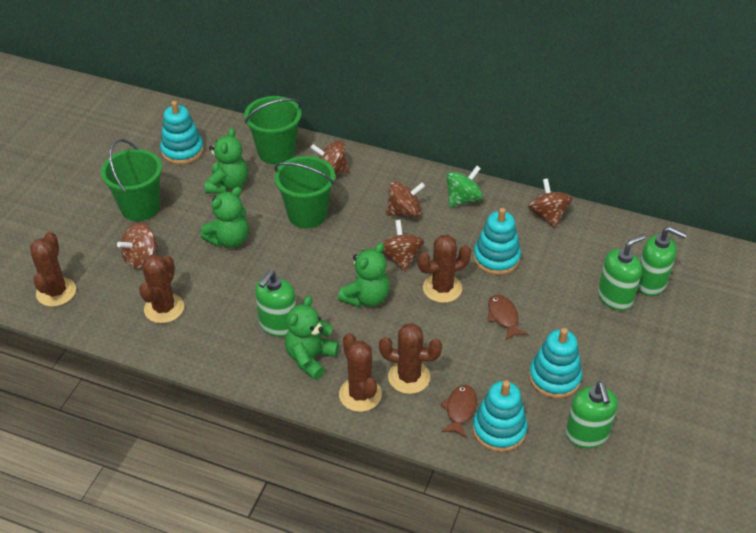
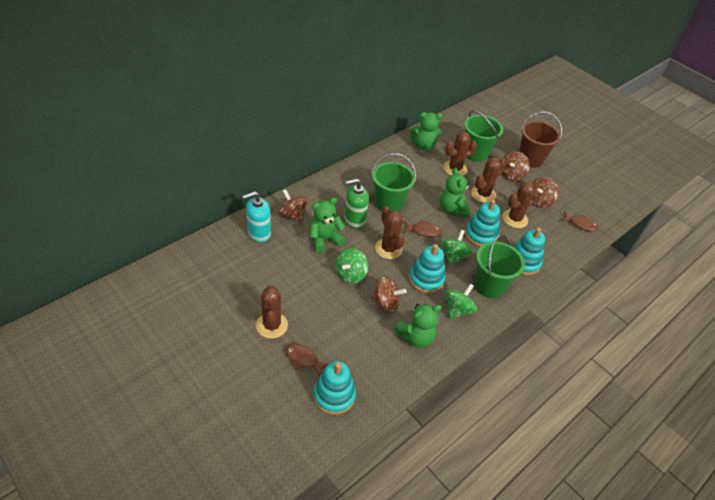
brown bucket: none = 0 -> [519,111,562,168] = 1
brown fish: [440,385,477,438] [487,295,528,341] = 2 -> [285,343,329,376] [403,220,442,237] [561,211,599,231] = 3
brown spinning top: [117,223,158,269] [310,141,350,175] [382,220,424,272] [386,181,425,218] [528,179,572,228] = 5 -> [278,189,307,223] [371,276,406,313] [501,151,530,181] [532,177,559,208] = 4
green soap dispenser: [255,270,296,337] [566,381,618,448] [598,234,645,311] [638,227,687,296] = 4 -> [344,178,369,229] = 1
green spinning top: [446,166,483,207] = 1 -> [336,248,368,284] [440,230,473,266] [445,284,477,319] = 3
turquoise soap dispenser: none = 0 -> [243,191,271,242] = 1

